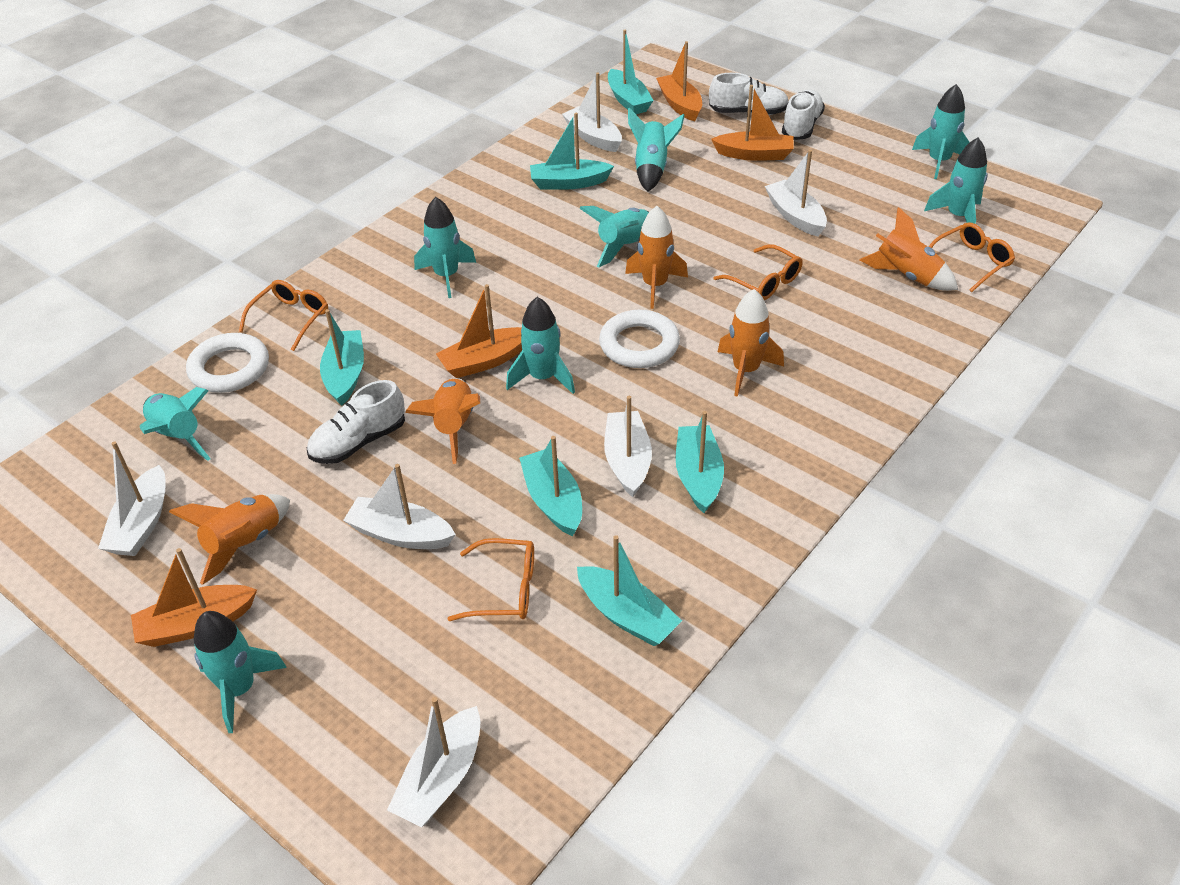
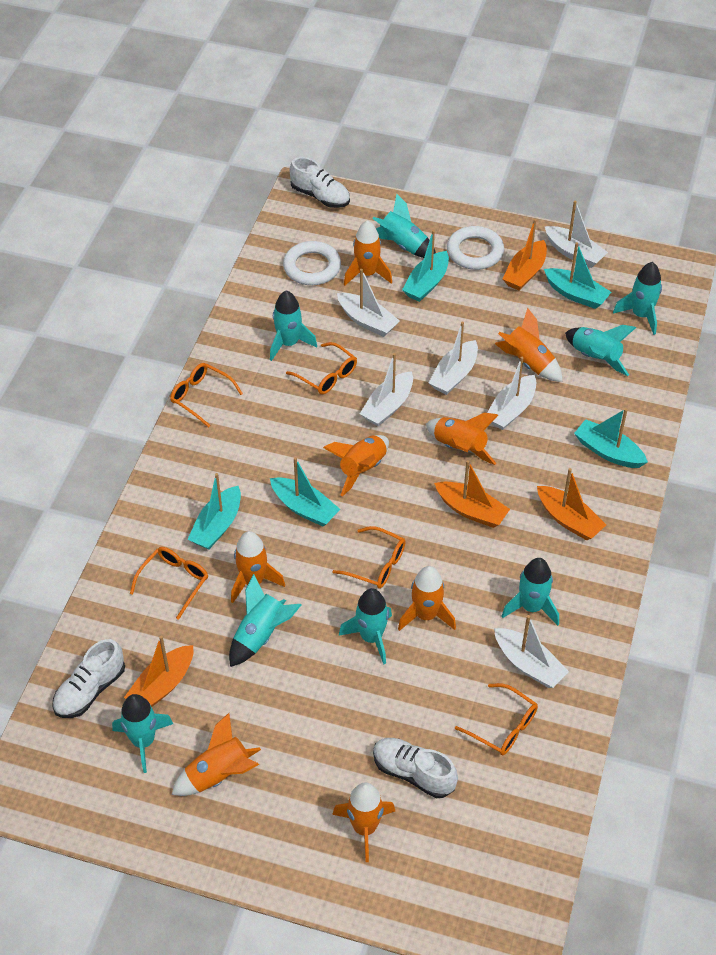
orange glasses: [239,280,328,351] [447,538,534,621] [714,244,802,300] [929,222,1015,292] = 4 -> [130,547,208,620] [170,363,243,427] [286,342,357,394] [332,526,406,589] [455,683,538,755] = 5
orange rocket: [169,494,290,585] [405,378,480,464] [625,206,688,309] [718,289,784,397] [860,207,958,291] = 5 -> [171,713,261,796] [231,531,285,603] [323,435,389,497] [332,782,395,862] [344,220,392,286] [398,566,456,631] [426,413,498,465] [495,308,563,382] = 8
turquoise boat: [320,309,364,406] [519,436,582,536] [530,113,614,190] [577,535,682,646] [608,30,654,114] [676,411,724,513] = 6 -> [187,473,241,549] [270,457,340,526] [402,230,449,302] [544,242,611,309] [574,408,648,468] = 5

